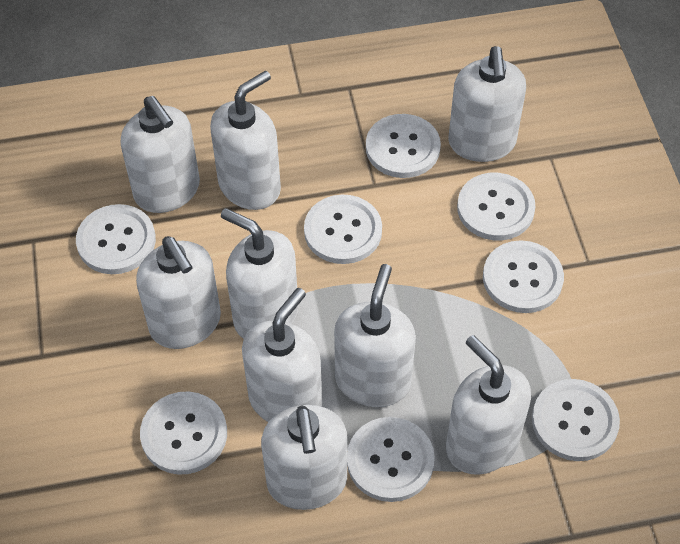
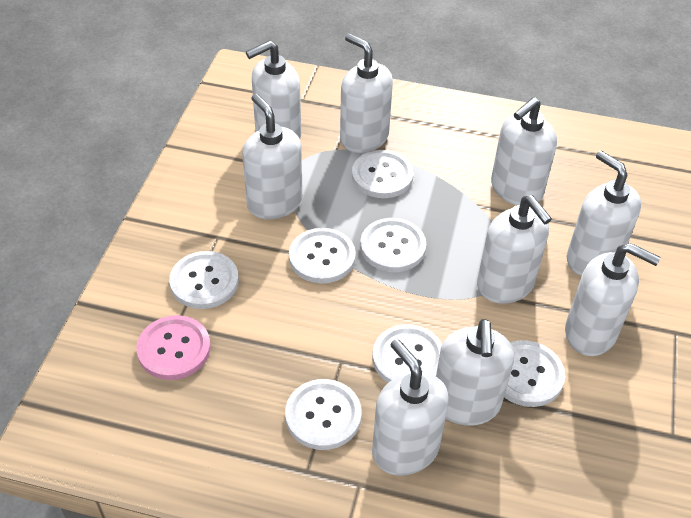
pink button: none = 0 -> [136,315,210,380] = 1
white button: [76,204,156,274] [140,391,227,475] [304,195,382,264] [347,417,435,502] [366,114,441,178] [457,173,535,240] [483,240,564,313] [532,379,620,461] = 8 -> [169,251,239,309] [285,379,362,450] [289,228,356,283] [352,150,413,198] [360,218,426,272] [372,324,443,383] [504,340,565,407] = 7

